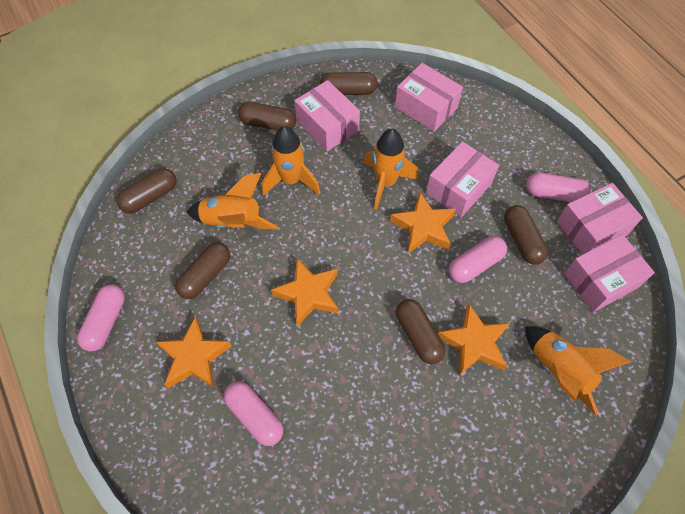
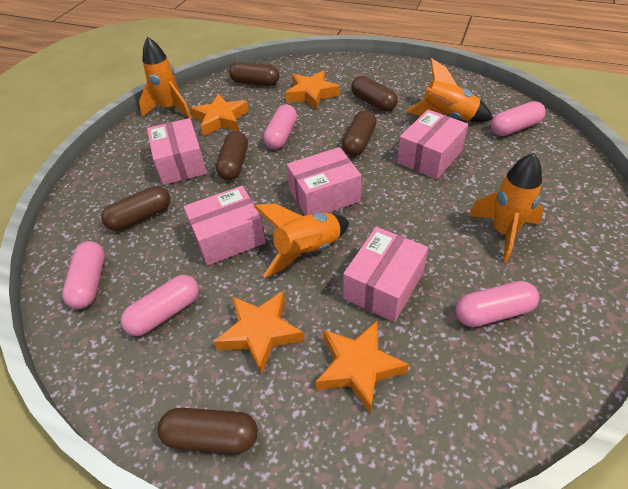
pink capsule: [77,284,125,352] [224,381,284,446] [449,236,507,283] [526,172,592,202] = 4 -> [62,241,105,309] [120,275,199,336] [263,105,297,149] [455,281,539,327] [491,101,546,136] = 5

